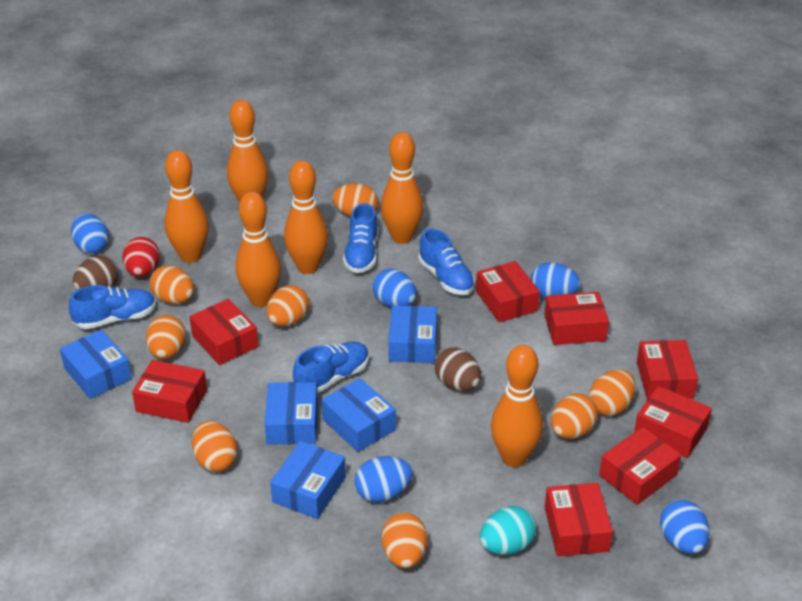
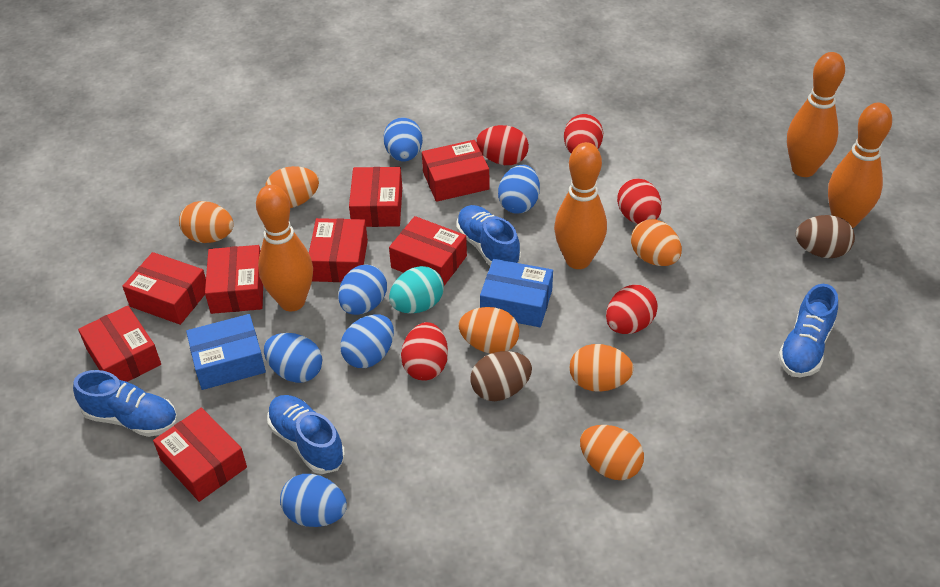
blue box: [60,329,132,399] [265,382,318,445] [270,441,346,519] [322,378,396,452] [388,305,437,363] = 5 -> [186,314,266,390] [480,259,553,327] = 2
blue egg: [71,213,109,254] [355,456,413,503] [372,269,417,307] [530,262,580,298] [660,500,710,554] = 5 -> [264,333,322,383] [280,474,347,527] [338,264,387,315] [340,314,394,368] [383,117,423,162] [498,165,540,214] = 6
orange bowling pin: [164,150,209,263] [227,100,268,203] [236,192,281,307] [284,160,328,274] [381,132,424,244] [491,345,543,467] = 6 -> [256,185,313,311] [554,142,607,269] [787,52,845,177] [828,103,892,228] = 4
orange egg: [146,315,186,359] [150,265,194,304] [192,421,238,472] [266,285,309,326] [332,183,378,217] [382,513,428,568] [551,393,598,439] [589,369,636,416] = 8 -> [179,201,234,243] [265,166,319,208] [459,307,519,354] [570,344,634,392] [580,425,644,480] [631,219,682,266] = 6
red egg: [122,237,160,277] = 1 -> [401,322,448,381] [476,125,529,165] [564,114,603,153] [606,285,658,334] [617,178,662,224] = 5

